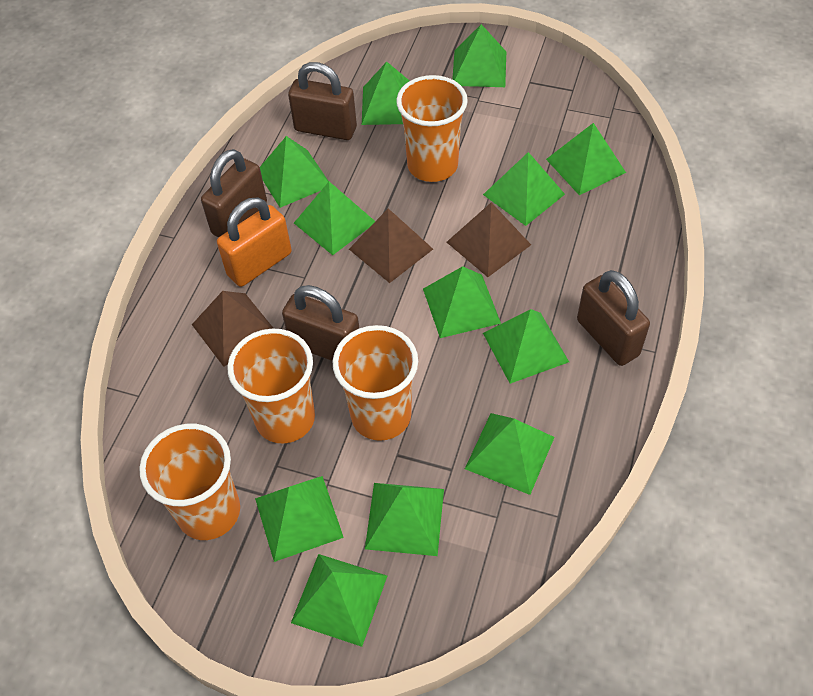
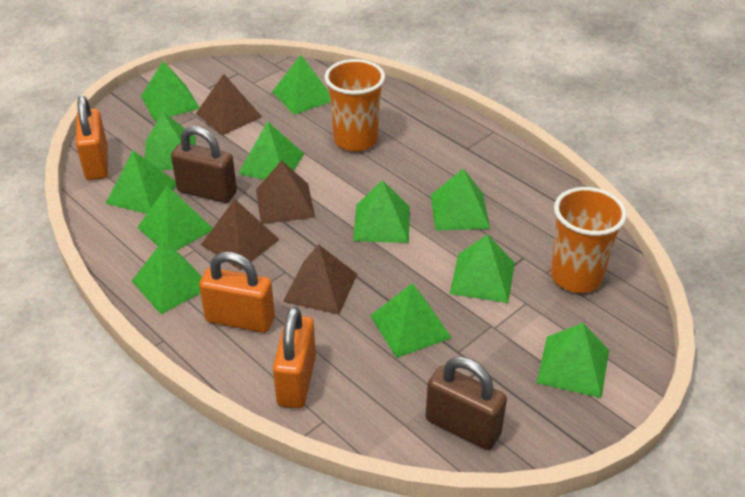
brown padlock: [201,149,267,238] [282,285,359,361] [288,62,357,140] [577,270,650,366] = 4 -> [171,126,237,203] [426,357,507,450] = 2
brown pyramid: [192,291,274,367] [349,208,433,283] [446,202,531,277] = 3 -> [196,74,262,135] [201,199,280,270] [256,160,315,224] [283,244,357,315] = 4
orange cup: [139,424,240,540] [227,329,315,444] [333,325,418,441] [396,75,468,182] = 4 -> [325,59,385,152] [551,187,627,293] = 2
orange padlock: [217,197,292,287] = 1 -> [76,96,108,180] [199,252,275,333] [273,306,316,408] = 3

